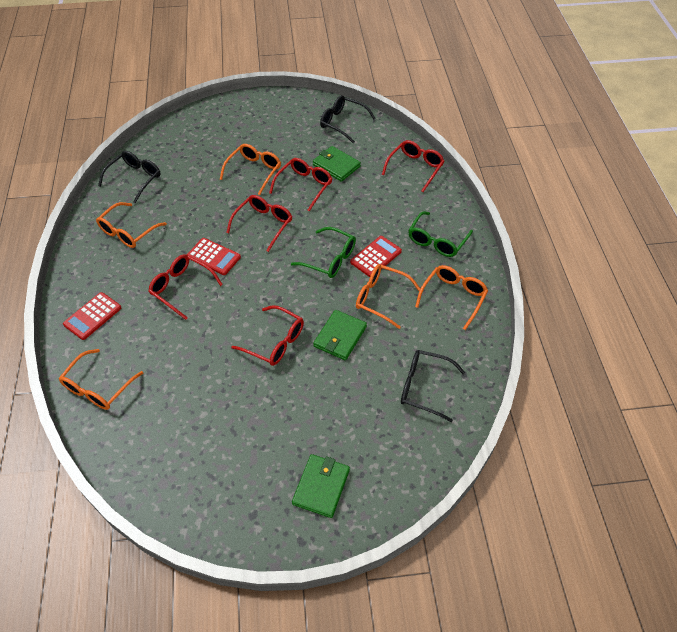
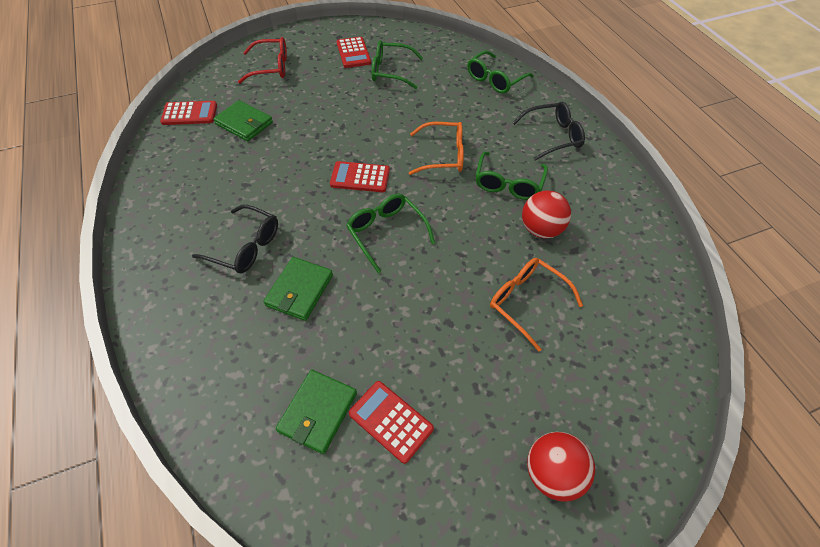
black glasses: [98,151,161,203] [320,95,376,143] [401,350,465,422] = 3 -> [192,205,278,274] [513,102,585,160] = 2
green glasses: [291,227,356,278] [408,211,473,257] = 2 -> [346,194,435,273] [372,40,423,89] [467,51,534,93] [476,152,548,200] = 4
orange glasses: [59,349,143,410] [96,202,167,248] [220,144,281,195] [356,264,420,329] [415,265,488,330] = 5 -> [409,122,464,175] [490,258,583,352] = 2
red ball: none = 0 -> [522,191,571,238] [527,432,595,502] = 2
red calculator: [63,292,121,340] [187,238,241,275] [350,236,402,277] = 3 -> [160,101,217,125] [330,161,390,192] [337,37,371,68] [349,381,434,464] = 4
red glasses: [148,255,223,320] [226,195,292,252] [231,305,304,366] [269,158,332,212] [382,140,444,192] = 5 -> [238,37,287,83] = 1

